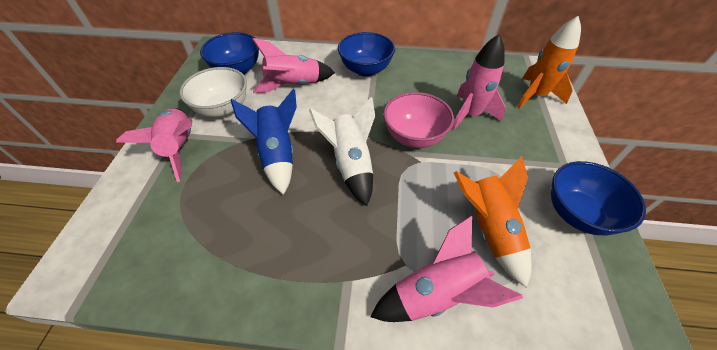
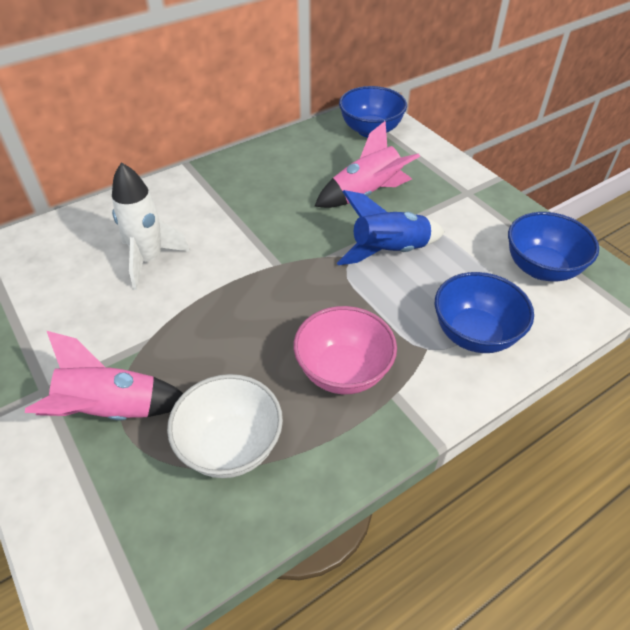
orange rocket: [454,156,532,288] [517,16,581,108] = 2 -> none = 0
pink rocket: [116,108,192,182] [252,38,335,93] [371,216,523,322] [451,34,506,131] = 4 -> [25,331,183,420] [315,121,420,208] = 2

